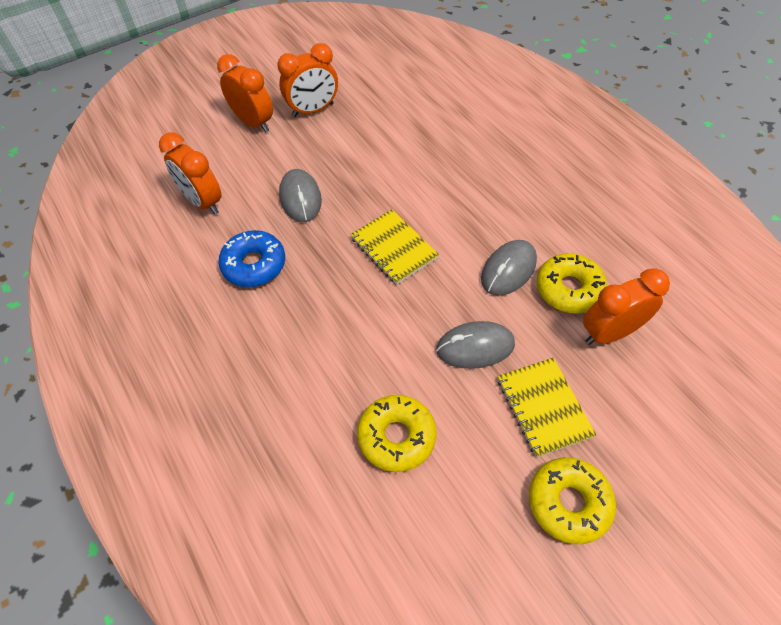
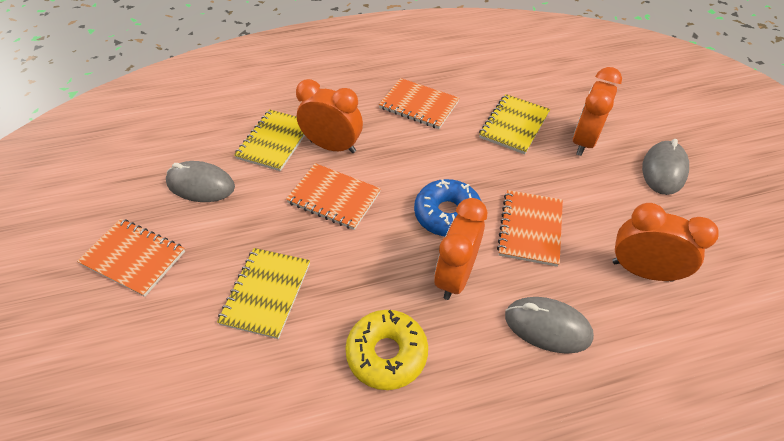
orange notebook: none = 0 -> [77,219,185,297] [286,163,381,230] [379,78,459,129] [497,190,563,267] = 4
yellow donut: [357,395,437,472] [529,458,616,544] [537,253,607,314] = 3 -> [345,310,428,390] = 1
yellow notebook: [350,209,439,285] [498,358,596,458] = 2 -> [217,248,310,339] [234,109,305,171] [479,94,550,154] = 3

